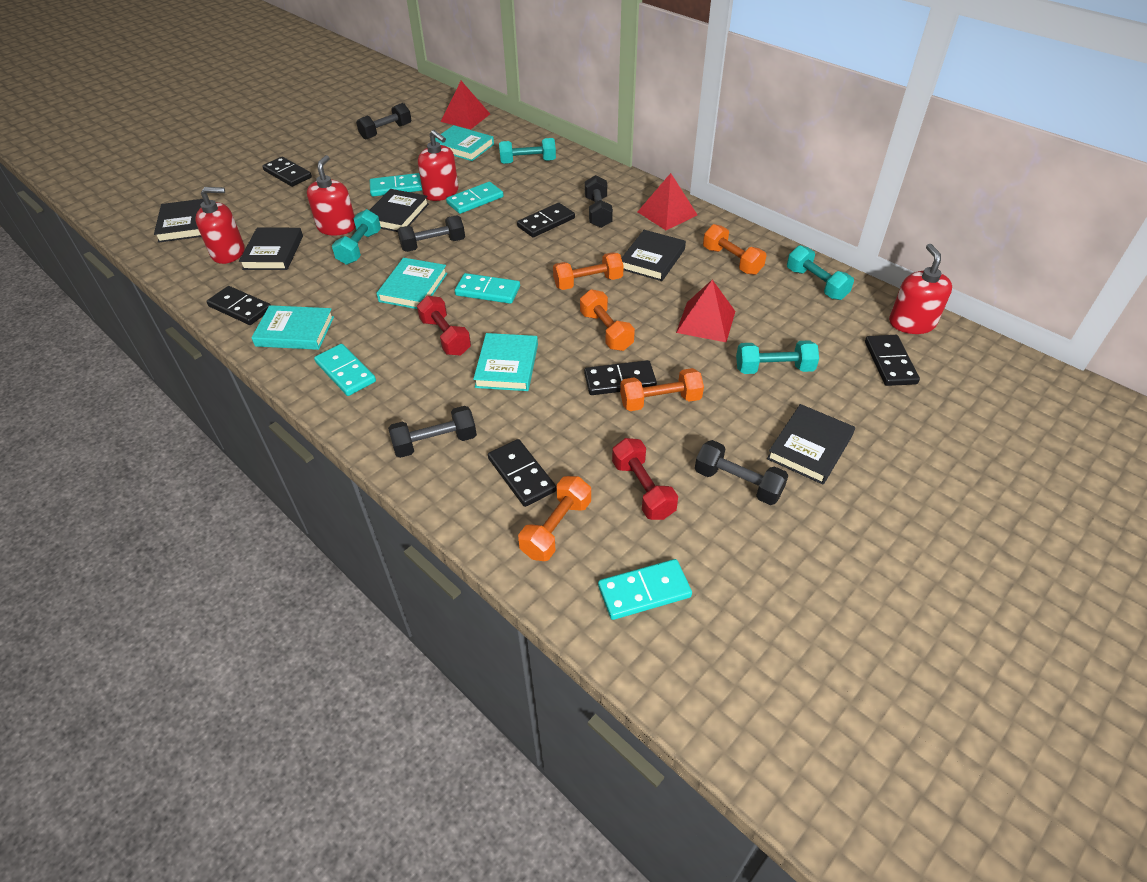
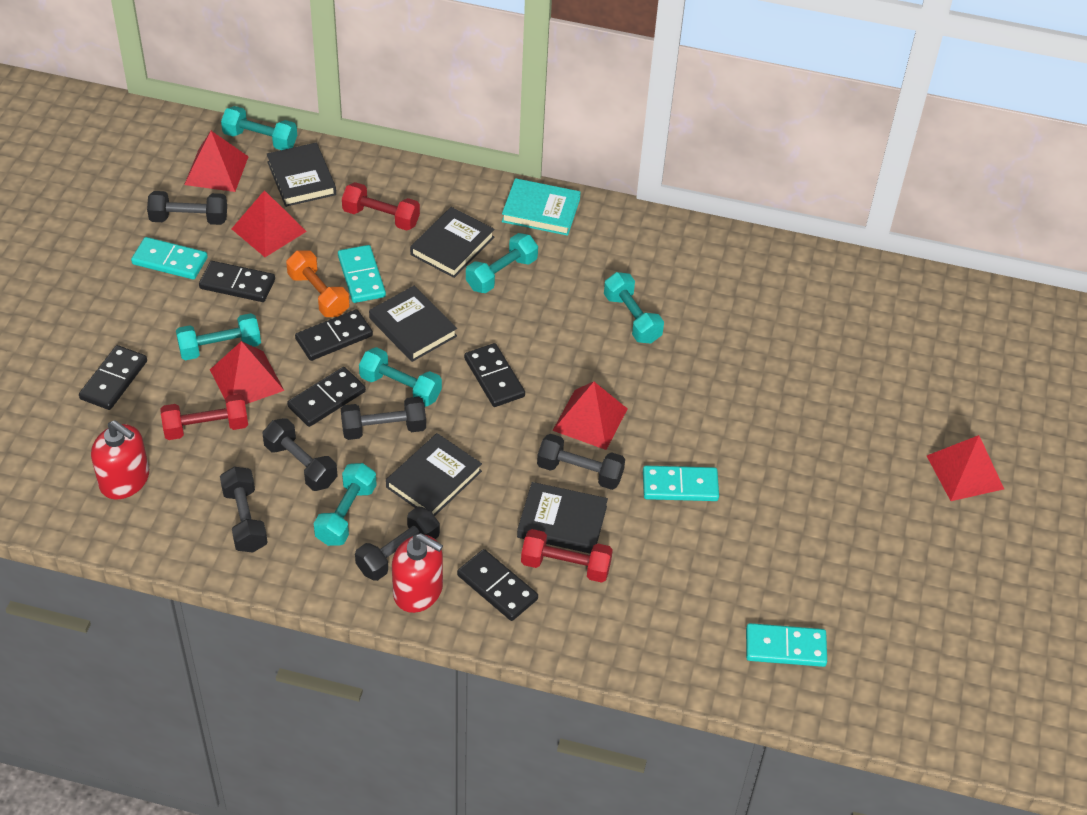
black dumbbell: [356,103,412,140] [388,406,477,458] [397,216,465,252] [585,175,613,228] [695,440,789,505] = 5 -> [147,191,227,225] [220,467,268,552] [262,418,338,491] [341,397,426,440] [355,507,440,581] [537,434,625,490] = 6
orange dumbbell: [518,476,591,561] [553,252,624,290] [580,289,635,351] [620,368,704,411] [703,224,767,275] = 5 -> [286,251,349,317] = 1
red dumbbell: [417,296,471,355] [612,438,678,520] = 2 -> [160,394,248,440] [342,182,420,231] [521,529,613,583] = 3
red pyramid: [441,81,490,129] [638,173,697,230] [676,280,735,342] = 3 -> [184,131,249,192] [210,341,284,404] [232,190,307,257] [552,382,627,450] [927,435,1004,501] = 5
red soap dispenser: [195,187,244,264] [307,155,356,235] [418,130,458,201] [889,244,952,334] = 4 -> [91,420,149,500] [392,533,443,613] = 2
turquoise book: [251,305,334,350] [376,258,447,309] [435,125,494,161] [473,333,538,391] = 4 -> [502,178,581,236] = 1
turquoise domino: [314,344,376,396] [370,173,422,196] [446,182,503,214] [455,273,520,304] [598,559,692,620] = 5 -> [131,237,208,279] [338,245,386,303] [643,466,719,501] [746,623,827,667] = 4
turquoise dumbbell: [332,209,381,265] [499,138,556,164] [736,340,819,374] [787,245,854,300] = 4 -> [176,313,261,360] [221,106,297,150] [314,463,377,546] [359,347,442,407] [466,233,538,293] [604,272,664,343] = 6

